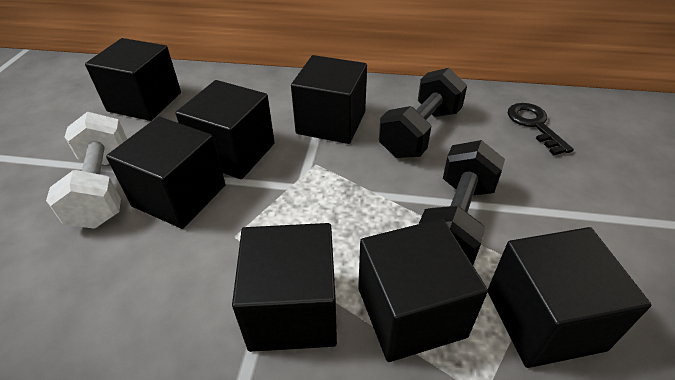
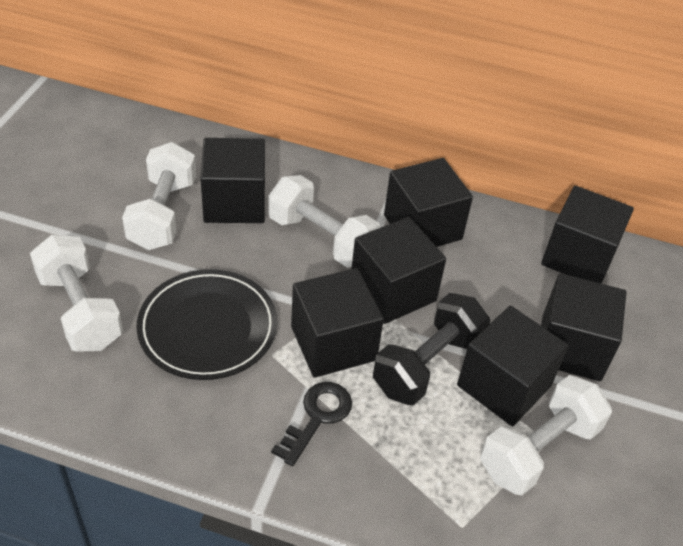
black dumbbell: [379,68,467,158] [419,140,505,265] = 2 -> [373,293,490,405] = 1
black plate: none = 0 -> [136,269,277,380] = 1
white dumbbell: [46,112,127,229] = 1 -> [30,235,123,352] [122,142,196,250] [268,175,380,268] [480,375,612,495] = 4

